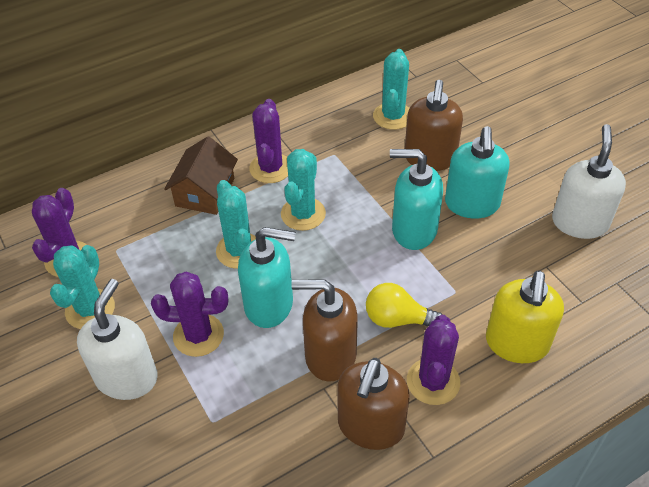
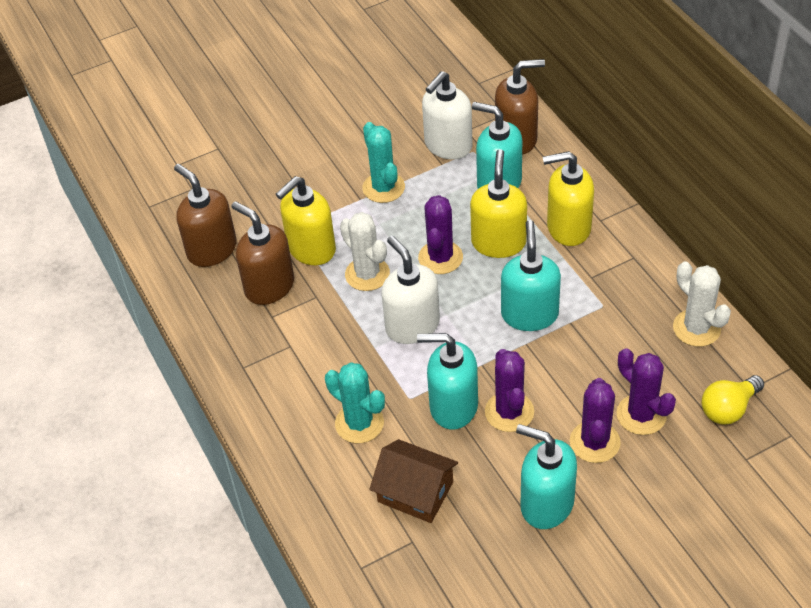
turquoise cactus: [50,245,115,329] [216,180,256,269] [281,149,326,231] [373,49,410,130] = 4 -> [325,362,385,443] [362,122,405,203] = 2
turquoise soap dispenser: [238,227,296,328] [390,149,443,250] [445,126,510,219] = 3 -> [417,333,478,430] [472,102,522,189] [501,220,561,331] [516,424,577,529] = 4
white cactus: none = 0 -> [340,212,390,291] [673,261,731,347] = 2
yellow soap dispenser: [486,271,564,363] = 1 -> [276,176,336,265] [470,149,527,258] [543,151,594,246] = 3

